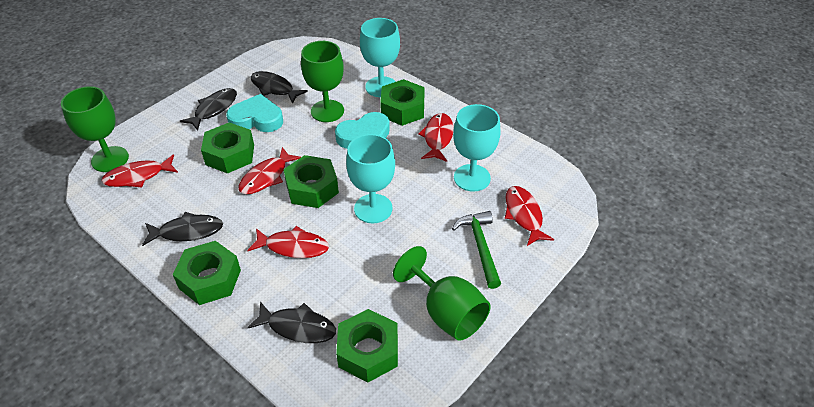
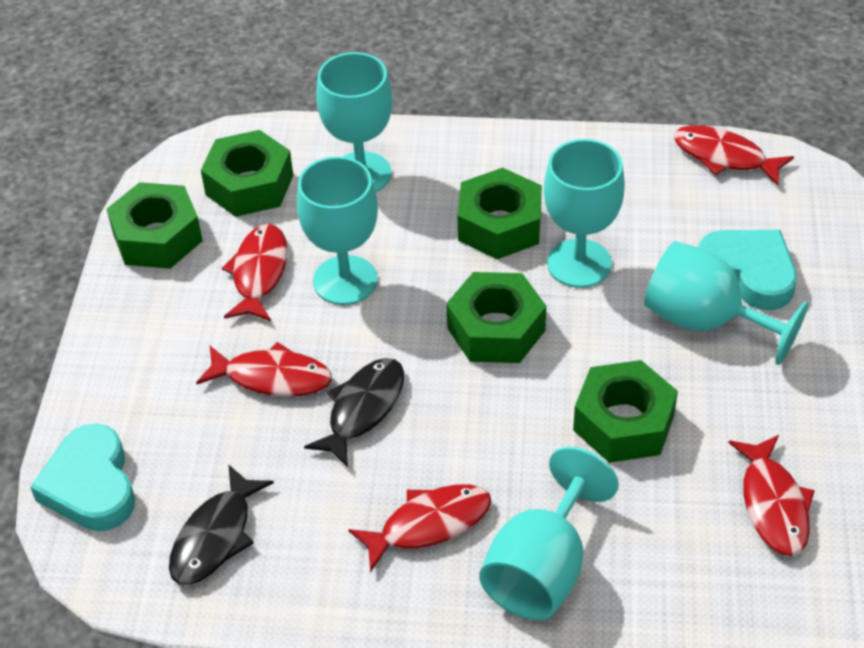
black fish: [142,212,223,246] [180,88,237,131] [247,302,336,343] [250,71,308,104] = 4 -> [169,464,274,585] [304,358,404,468] = 2
green goblet: [61,86,129,172] [301,41,344,122] [393,246,491,341] = 3 -> none = 0
green hammer: [452,211,501,289] = 1 -> none = 0
turquoise goblet: [346,134,395,223] [360,18,400,97] [453,104,500,192] = 3 -> [297,156,378,305] [316,52,392,192] [479,447,619,620] [544,139,625,288] [644,241,809,365] = 5

